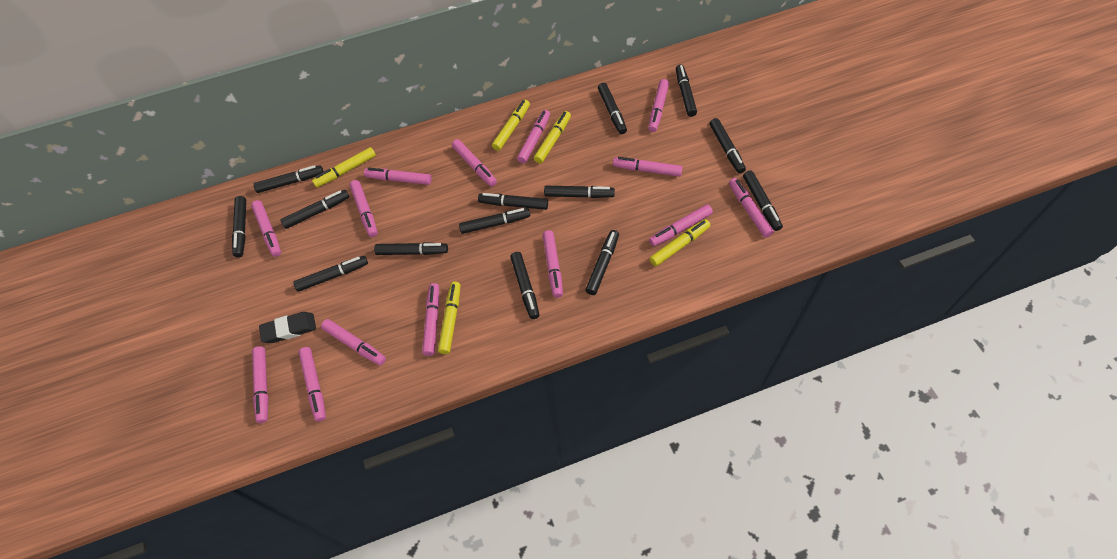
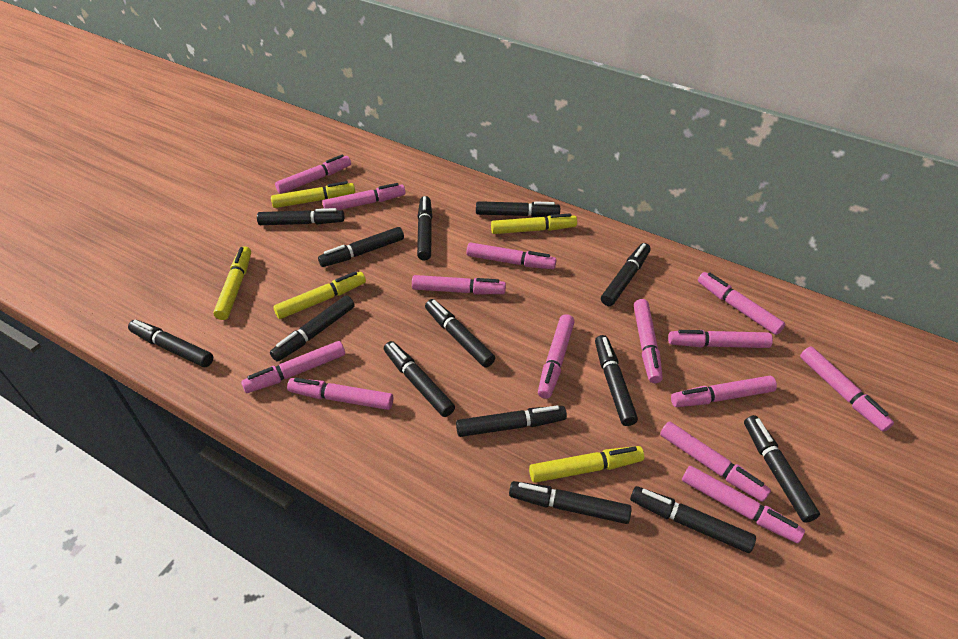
black eraser: [259,312,316,343] = 1 -> none = 0

